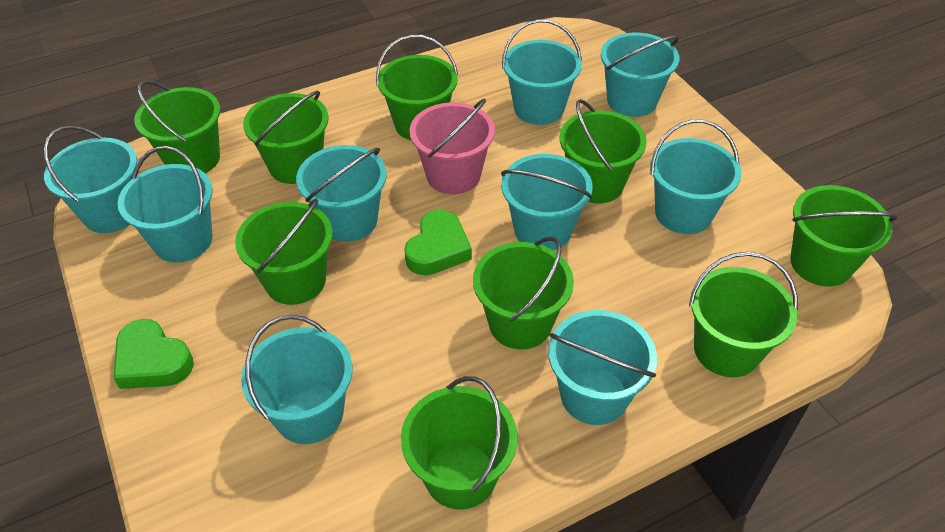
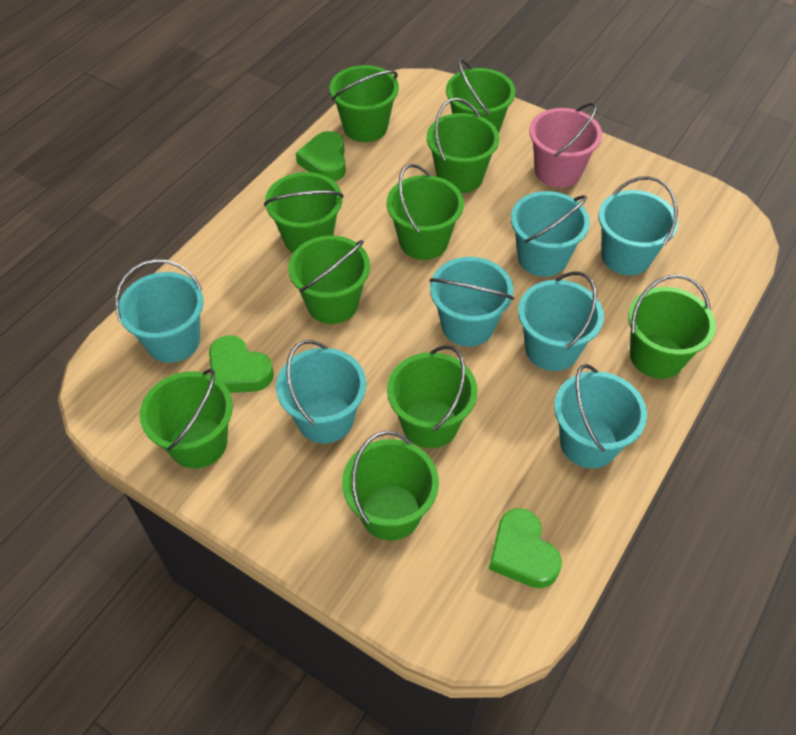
green bucket: [134,80,221,173] [235,198,333,305] [243,91,329,184] [376,35,458,140] [401,376,518,510] [473,236,574,349] [559,99,647,203] [689,252,798,377] [790,185,897,287] = 9 -> [140,369,233,469] [264,172,344,253] [288,236,370,324] [330,65,399,142] [342,431,439,541] [387,164,464,260] [387,345,477,448] [427,98,499,193] [446,59,515,133] [628,274,716,379] = 10
green heart: [113,319,194,389] [404,210,472,275] = 2 -> [209,335,274,393] [296,131,346,181] [489,508,562,588] = 3
turquoise bucket: [44,125,137,233] [118,146,213,263] [241,315,353,444] [296,145,387,242] [501,154,593,250] [502,19,582,125] [548,310,657,425] [601,33,679,117] [650,119,741,234] = 9 -> [115,259,204,363] [276,340,366,443] [430,257,514,347] [511,191,590,277] [518,272,604,371] [554,364,647,468] [598,176,678,275] = 7

